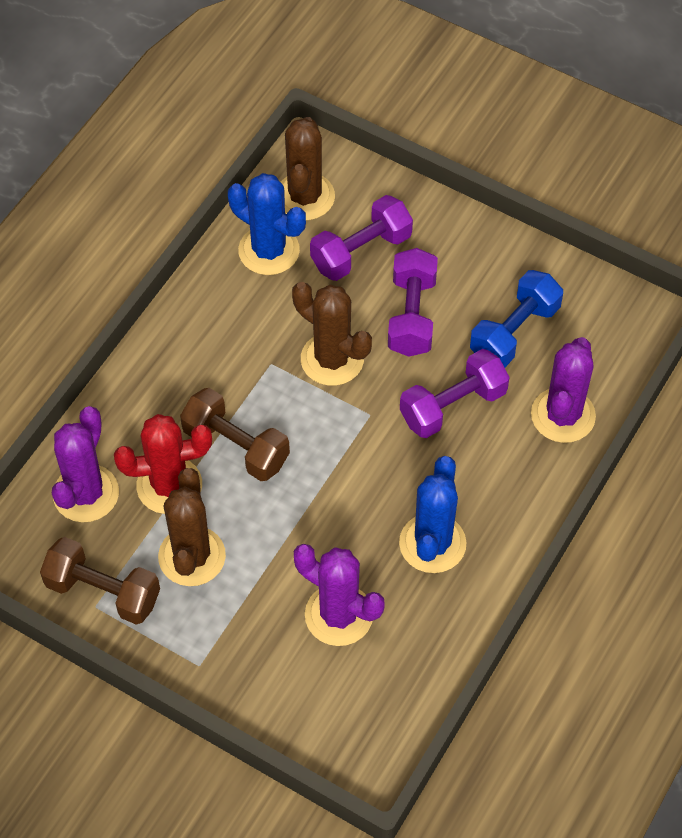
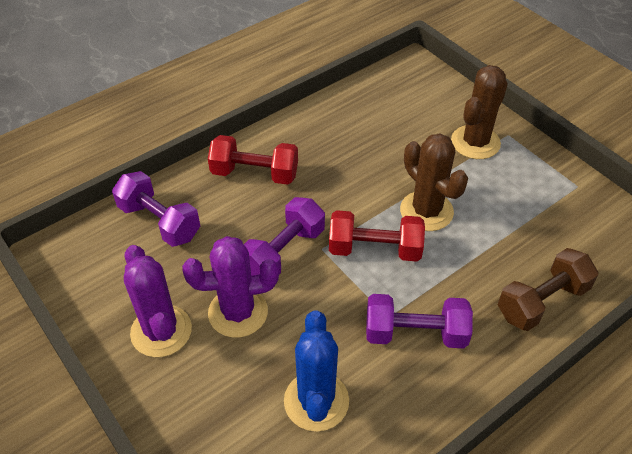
blue cactus: [228,173,306,275] [399,456,466,573] = 2 -> [284,310,349,431] = 1
blue dumbbell: [470,270,563,368] = 1 -> none = 0
brown cactus: [158,468,226,586] [281,117,335,220] [292,282,372,386] = 3 -> [400,133,468,231] [451,65,508,159] = 2
brown dumbbell: [40,537,160,625] [180,388,290,481] = 2 -> [498,248,598,331] = 1
purple cactus: [52,406,119,522] [294,544,385,646] [531,337,596,443] = 3 -> [124,245,192,357] [182,236,279,338] = 2
red cactus: [114,414,212,514] = 1 -> none = 0
red dumbbell: none = 0 -> [208,135,298,185] [329,210,425,262] = 2

